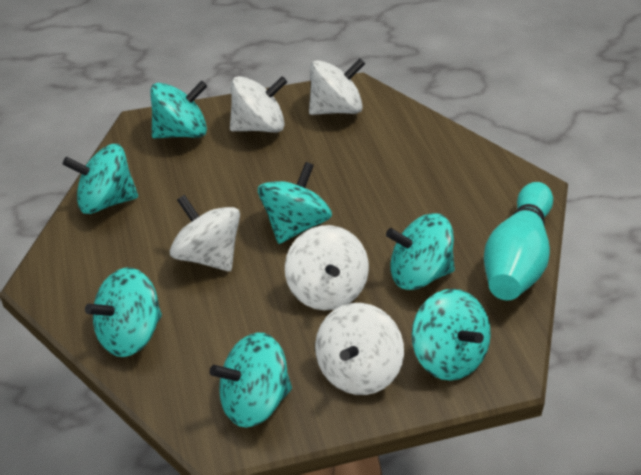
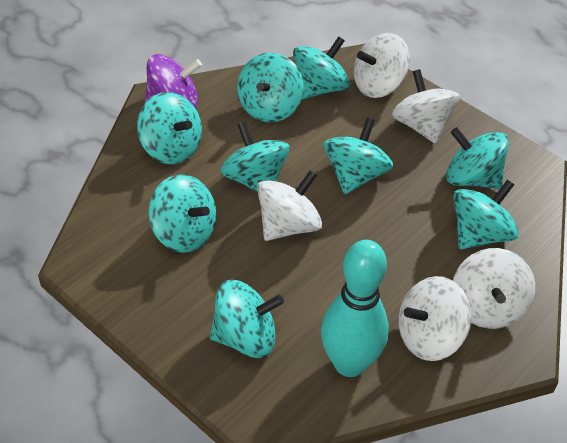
purple spinning top: none = 0 -> [145,54,202,109] = 1
turquoise spinning top: [63,144,138,214] [85,268,162,357] [150,81,207,138] [210,333,292,427] [258,162,332,244] [386,213,455,290] [412,289,491,381] = 7 -> [137,92,202,164] [148,174,216,253] [210,280,284,358] [220,122,290,192] [237,53,304,122] [293,36,350,100] [324,118,393,194] [446,127,509,189] [453,180,519,249] = 9

